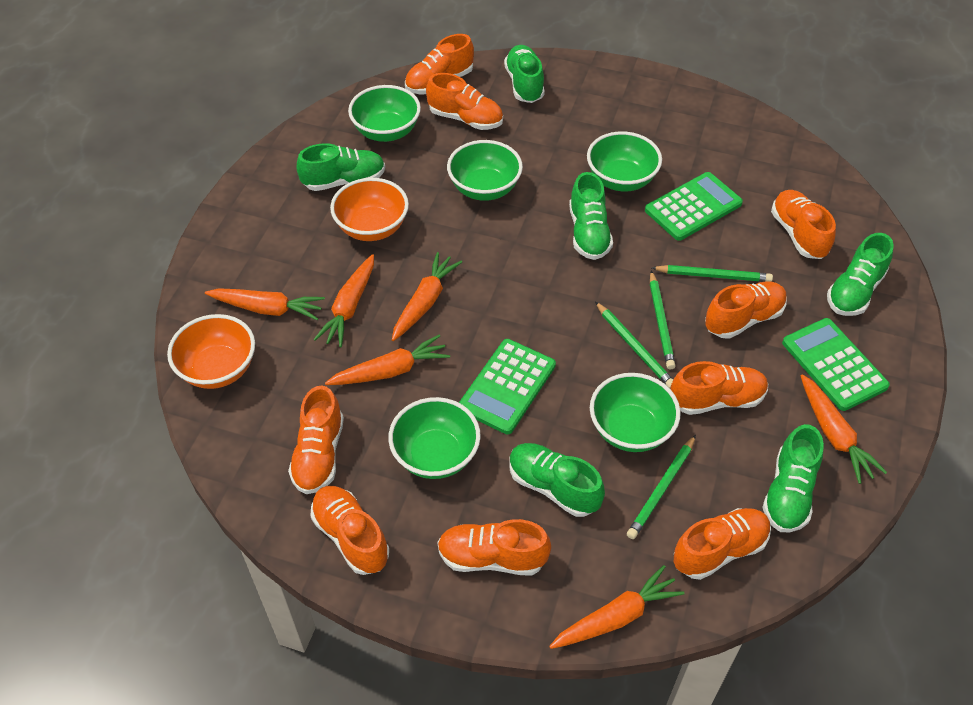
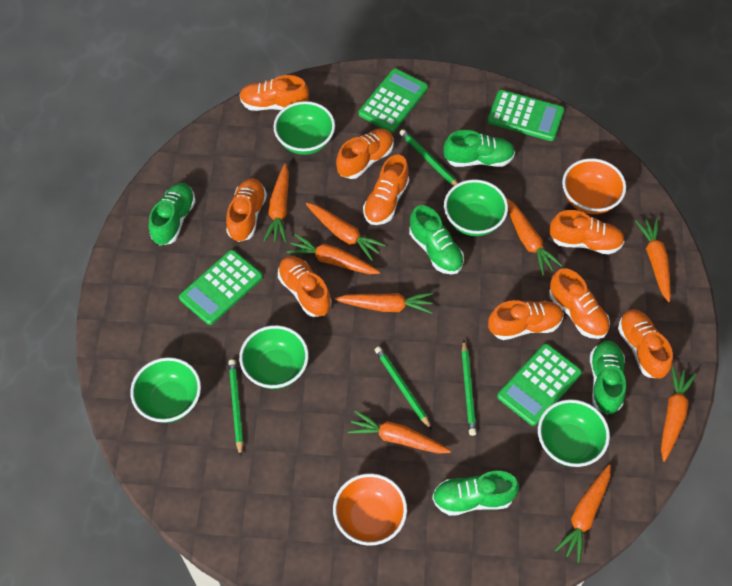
green calculator: [459,339,556,434] [645,172,743,241] [782,318,890,411] = 3 -> [179,250,263,325] [358,68,428,133] [487,90,564,141] [497,344,582,426] = 4
green shoe: [297,143,385,191] [504,45,545,103] [509,443,605,517] [569,172,613,260] [762,424,824,533] [827,233,894,316] = 6 -> [149,183,196,245] [409,205,464,275] [432,471,519,516] [443,130,515,167] [590,340,626,414] = 5
orange carrot: [205,288,325,320] [313,254,374,347] [325,334,450,385] [392,252,462,341] [549,565,685,649] [800,374,887,484] = 6 -> [263,164,289,243] [287,234,380,274] [306,203,386,261] [335,292,433,314] [348,410,451,454] [506,198,563,275] [555,464,611,563] [635,218,671,302] [661,367,696,462] = 9

